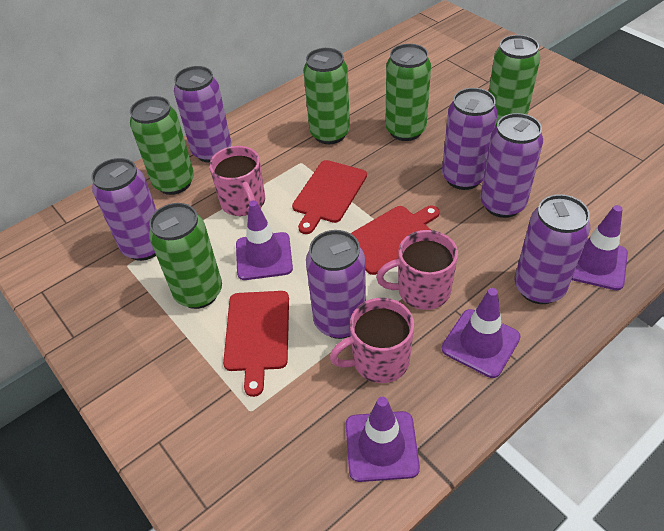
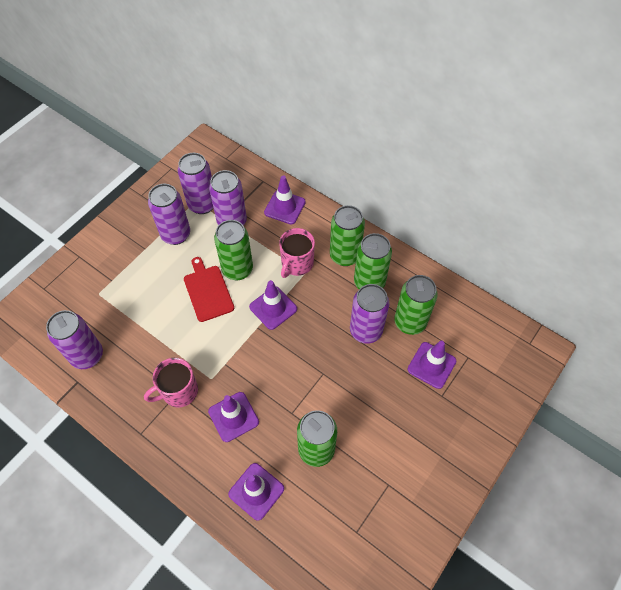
pink mug: [209,146,265,216] [330,298,414,383] [376,230,458,310] = 3 -> [144,358,198,408] [279,228,315,278] = 2
purple can: [91,158,157,261] [174,66,232,163] [306,230,366,339] [442,88,498,190] [480,113,543,218] [515,194,590,304] = 6 -> [46,310,103,369] [148,184,190,245] [178,153,213,214] [209,170,247,226] [350,284,389,344] = 5
purple traffic cone: [236,200,293,280] [346,397,420,482] [442,288,521,378] [572,205,628,290] = 4 -> [208,392,259,442] [228,463,284,521] [249,280,297,330] [264,176,306,224] [408,341,456,389] = 5
red cutting board: [223,291,289,397] [292,160,367,234] [351,205,440,275] = 3 -> [184,257,234,322] = 1

